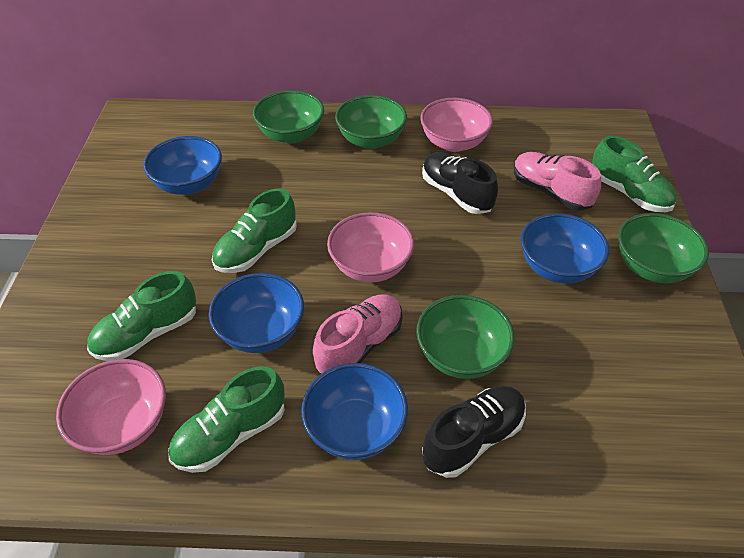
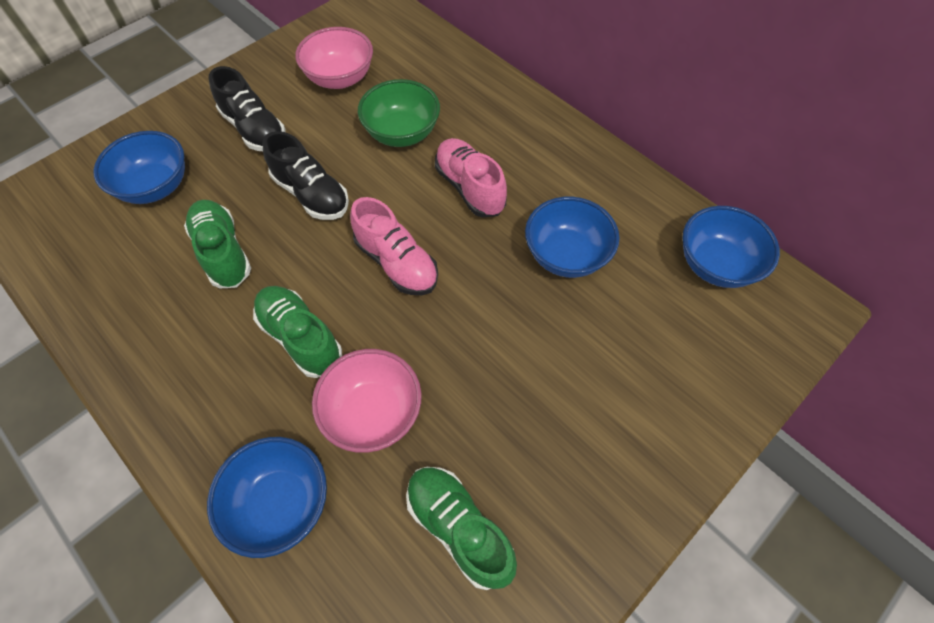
green bowl: [253,90,324,144] [335,95,407,149] [416,295,515,379] [618,213,709,283] = 4 -> [358,79,440,147] = 1
green shoe: [87,271,196,361] [168,366,285,473] [212,188,297,273] [592,136,677,212] = 4 -> [184,200,251,288] [253,286,342,378] [406,467,517,590] = 3
pink bowl: [56,359,166,455] [327,212,414,282] [420,98,493,152] = 3 -> [295,27,373,89] [312,349,422,453] = 2

